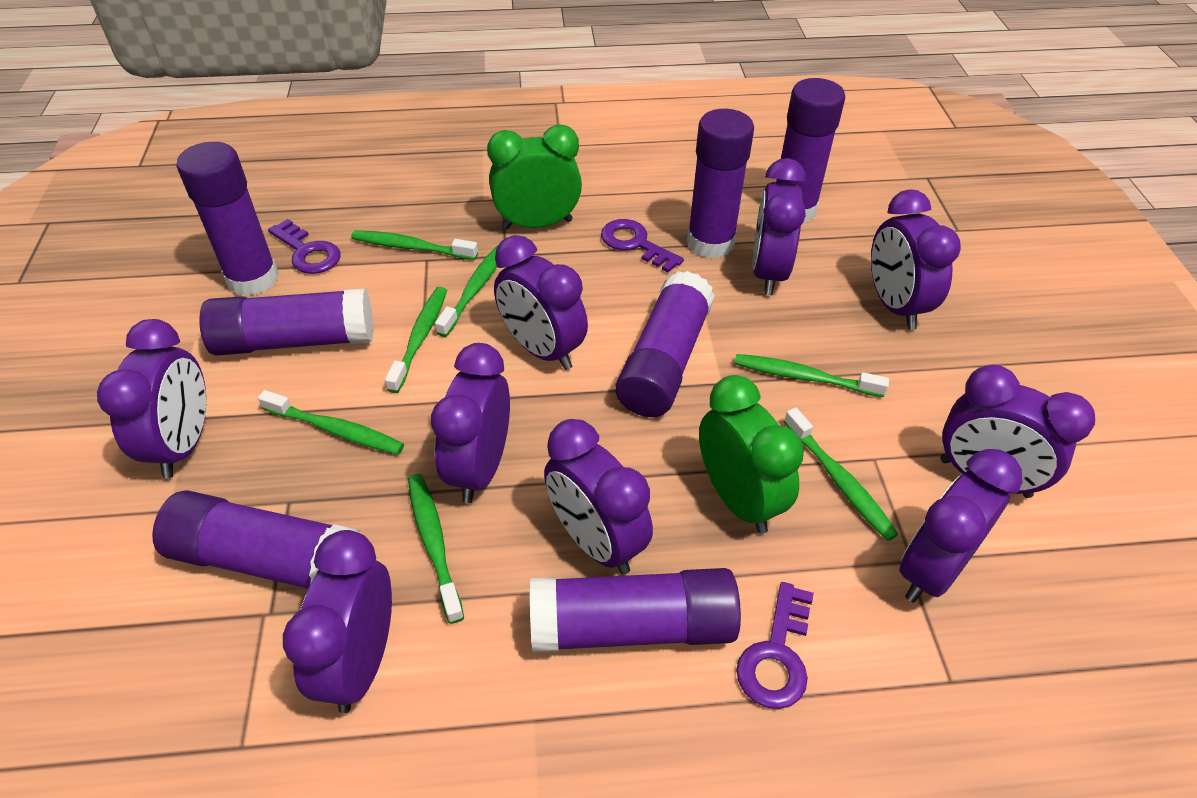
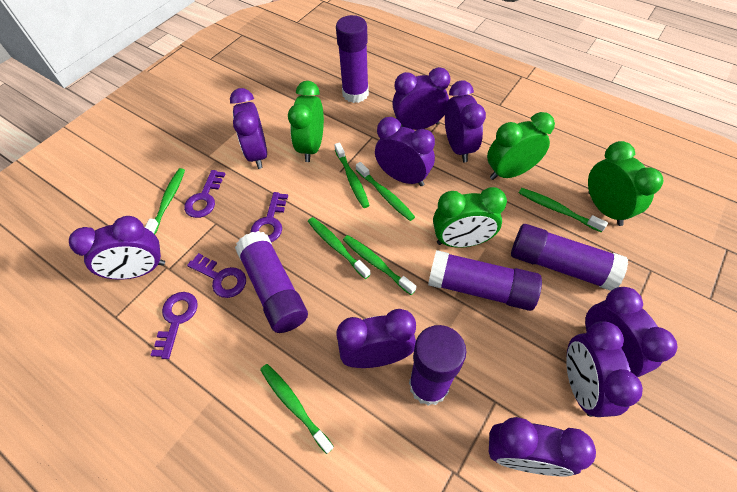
green clock: [487,124,582,229] [699,375,804,534] = 2 -> [288,81,324,162] [433,187,507,248] [487,112,555,180] [588,141,663,226] = 4
purple glue stick: [152,490,361,589] [177,142,279,296] [199,288,373,356] [530,568,741,652] [615,271,715,417] [687,109,754,259] [776,78,846,224] = 7 -> [235,231,308,333] [336,15,369,103] [409,325,466,406] [428,250,542,311] [511,224,628,291] = 5
purple key: [268,219,340,274] [601,219,684,273] [736,582,814,709] = 3 -> [151,292,198,359] [184,170,225,218] [187,253,246,298] [251,192,288,242] = 4

